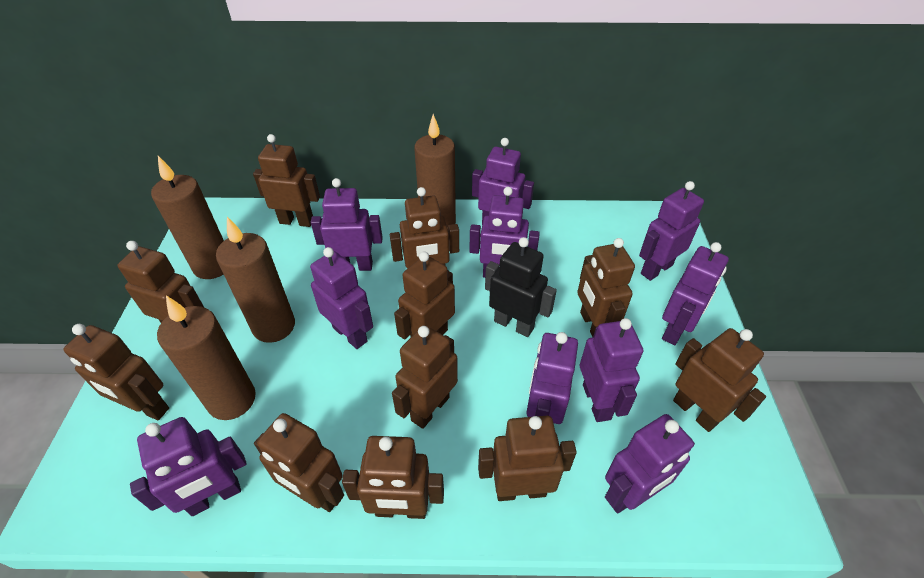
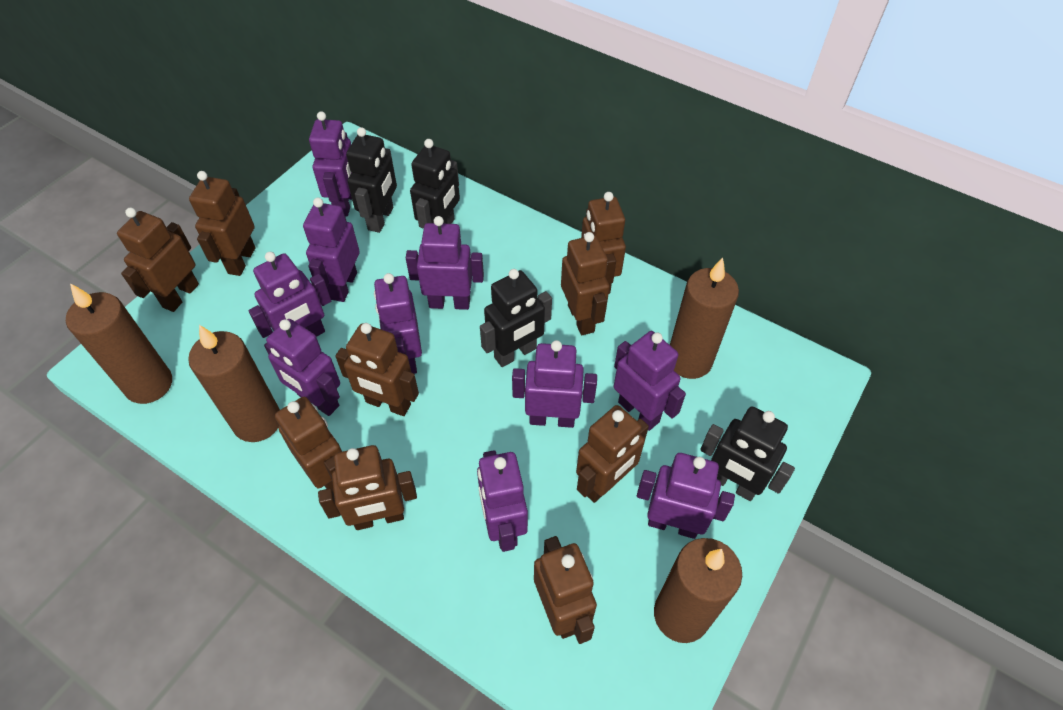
black robot: [485,237,557,337] = 1 -> [346,127,397,233] [410,139,460,229] [480,269,552,367] [700,407,795,501] = 4
brown robot: [63,324,169,420] [117,241,204,323] [253,134,320,227] [254,413,344,512] [342,436,444,519] [390,187,459,268] [392,325,458,429] [394,252,455,340] [478,416,577,501] [577,238,635,337] [673,328,766,432] = 11 -> [117,208,199,312] [189,171,256,276] [275,397,342,493] [318,445,417,530] [335,323,419,416] [534,536,597,644] [561,232,609,335] [576,405,649,503] [581,192,626,294] = 9

